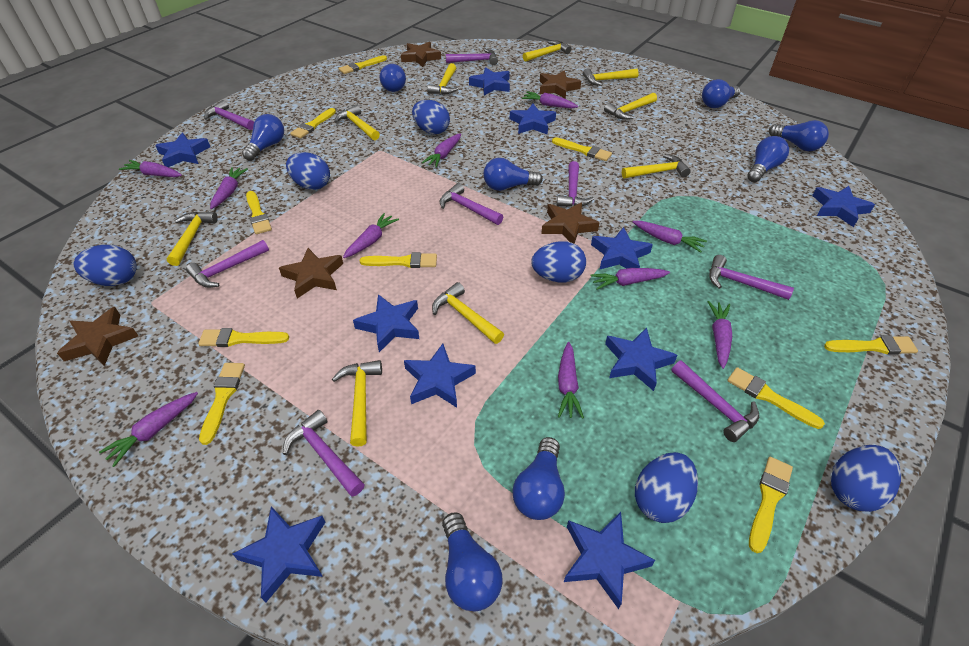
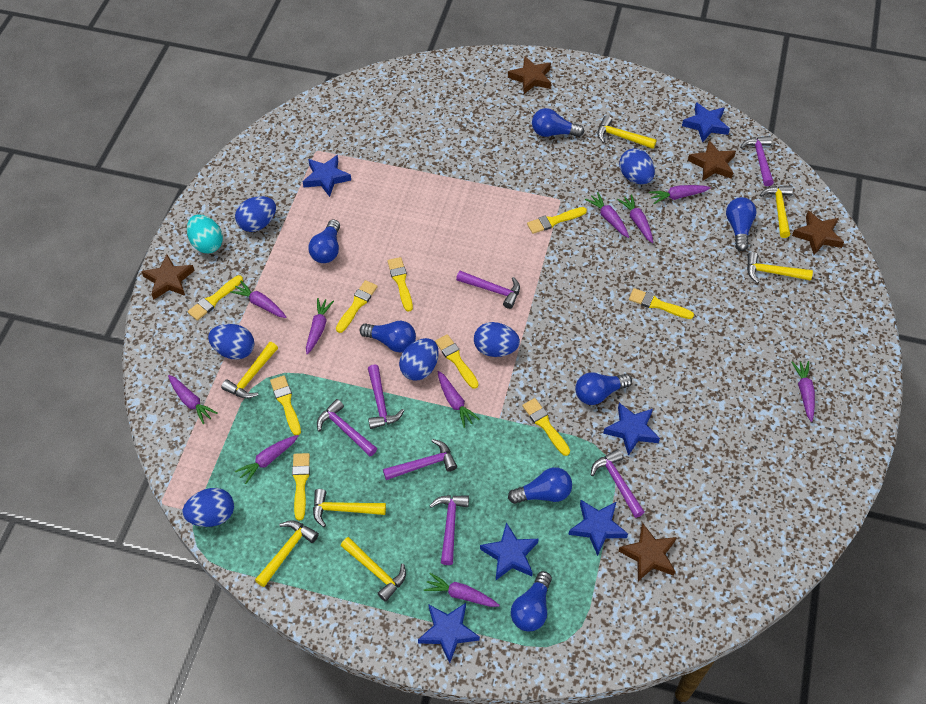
blue light bulb: [242,114,284,161] [380,64,406,92] [442,513,503,611] [483,158,543,191] [512,437,565,520] [702,79,740,108] [747,136,789,182] [769,120,829,151] = 8 -> [308,219,340,263] [360,321,416,352] [508,467,572,504] [511,571,552,631] [532,108,584,137] [575,372,632,405] [726,197,757,251] = 7
blue star: [155,133,210,167] [232,506,325,603] [353,294,419,352] [404,344,476,408] [469,67,510,96] [510,104,556,135] [564,512,655,609] [591,227,653,269] [605,327,677,391] [812,186,875,227] = 10 -> [302,155,351,197] [418,603,480,663] [480,522,538,580] [568,500,628,556] [603,403,660,456] [682,102,730,143] = 6
purple hammer: [186,240,269,288] [204,100,254,130] [283,410,365,497] [440,183,503,225] [446,49,498,65] [556,161,594,206] [671,361,759,442] [709,255,794,300] = 8 -> [317,399,377,456] [368,364,404,429] [383,439,457,480] [429,495,469,565] [456,271,520,309] [591,449,645,518] [740,136,774,186] = 7
turquoise egg: none = 0 -> [187,215,223,253] = 1
yellow brush: [198,328,289,347] [199,363,245,445] [246,191,272,234] [290,108,336,139] [338,55,387,74] [360,252,437,268] [552,137,612,161] [727,367,825,429] [749,457,793,553] [824,335,918,355] = 10 -> [188,275,243,321] [270,375,301,435] [292,453,310,520] [336,280,378,333] [387,257,413,312] [435,334,479,389] [522,398,570,456] [527,207,587,234] [629,288,694,319] = 9
yellow hammer: [167,212,218,266] [332,360,382,447] [334,105,380,140] [427,63,458,95] [432,282,504,344] [523,40,572,62] [583,68,639,86] [604,93,657,120] [622,154,691,178] = 9 -> [221,342,278,399] [255,520,319,587] [313,489,386,527] [341,537,406,602] [597,116,657,149] [747,252,813,283] [760,186,793,238] = 7

